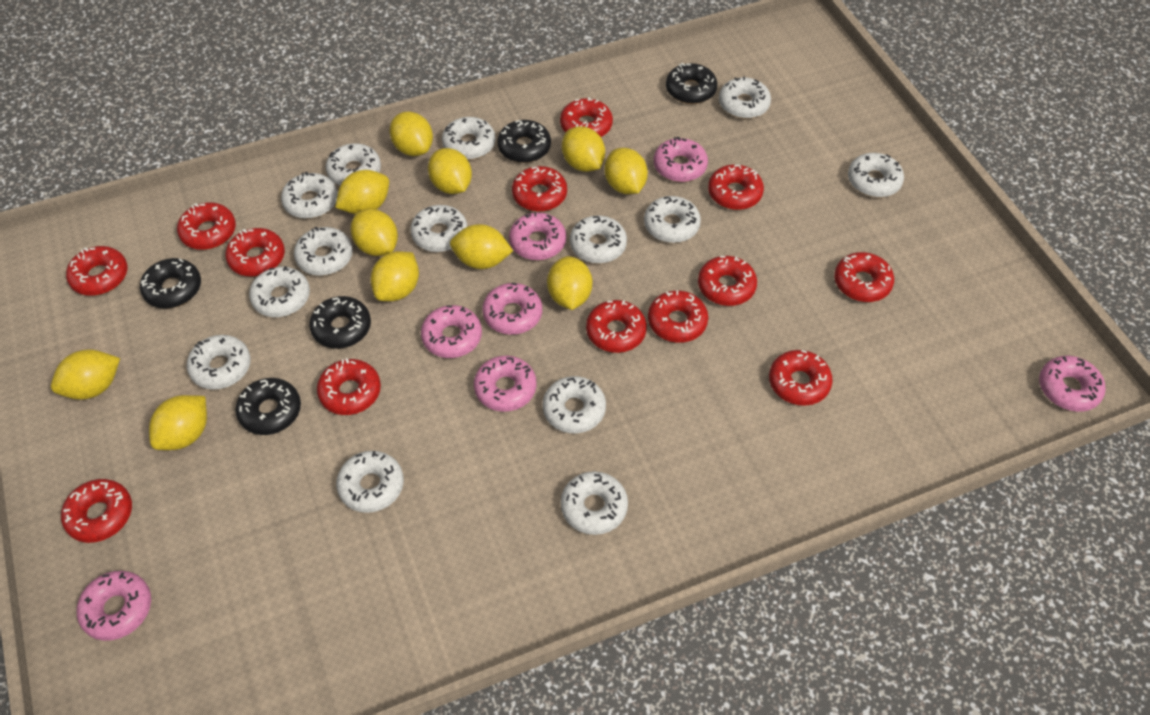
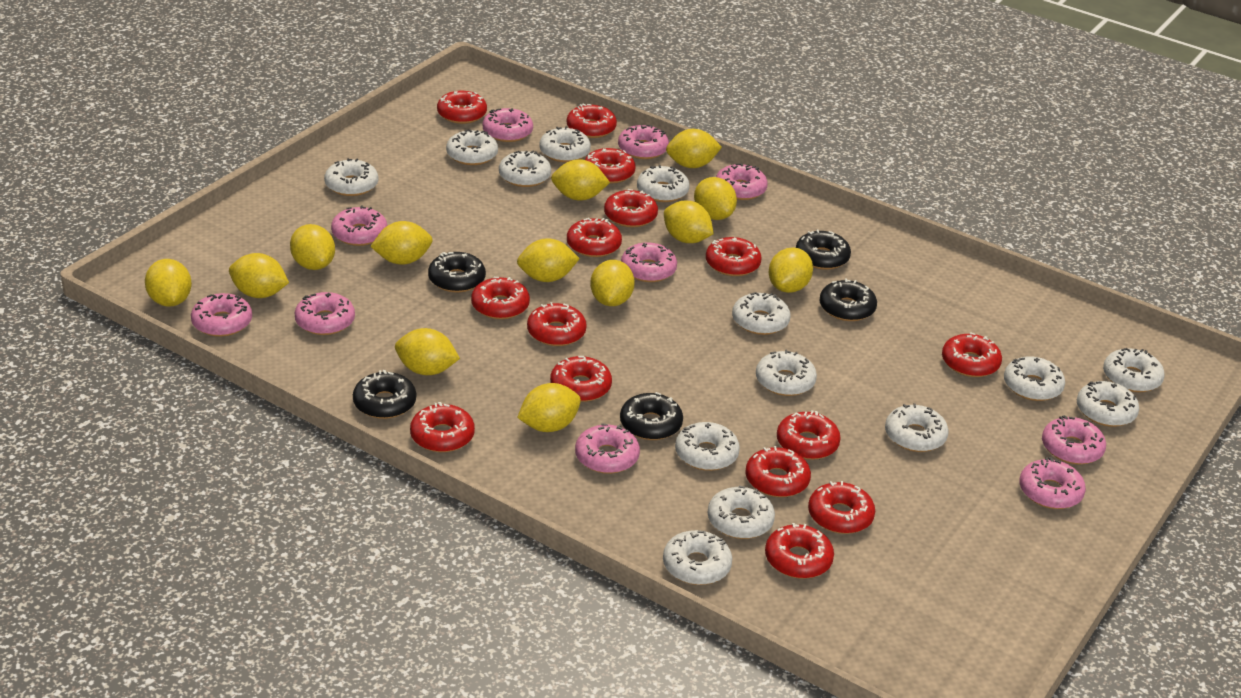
pink donut: [77,571,151,641] [421,305,482,358] [474,356,537,412] [482,283,542,335] [509,212,566,260] [654,137,708,182] [1039,356,1106,412] = 7 -> [191,293,252,337] [295,292,355,335] [331,205,387,246] [483,108,533,142] [575,423,640,474] [618,125,669,159] [621,242,677,282] [716,163,768,200] [1019,457,1086,509] [1042,415,1106,465] = 10
red donut: [61,479,132,543] [66,246,127,296] [177,203,236,250] [225,228,285,276] [317,358,381,415] [512,166,567,212] [560,97,613,137] [586,300,647,353] [648,290,708,343] [698,256,757,306] [708,165,764,210] [769,350,833,406] [834,252,894,302] = 13 -> [410,402,475,452] [437,91,487,124] [471,277,530,319] [527,302,587,346] [550,356,612,402] [567,103,617,138] [567,218,622,257] [585,148,635,184] [604,189,658,227] [706,237,762,276] [745,446,811,497] [765,523,834,579] [777,410,841,460] [808,481,875,534] [942,332,1002,377] = 15
yellow lemon: [51,350,120,399] [149,395,207,450] [335,170,389,214] [350,209,398,256] [370,251,419,301] [389,112,433,156] [428,148,472,194] [450,224,513,269] [547,256,592,310] [562,126,605,172] [604,148,648,194] = 11 -> [145,259,192,307] [229,253,289,298] [290,224,335,270] [370,221,433,265] [395,328,460,375] [517,238,580,282] [517,383,581,432] [551,159,610,200] [590,260,635,306] [664,201,714,243] [666,129,722,168] [694,177,737,220] [769,248,813,293] = 13

